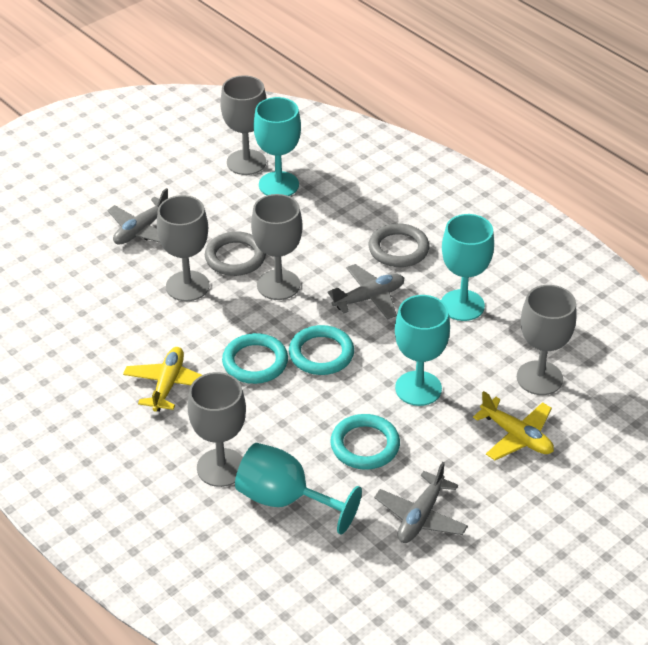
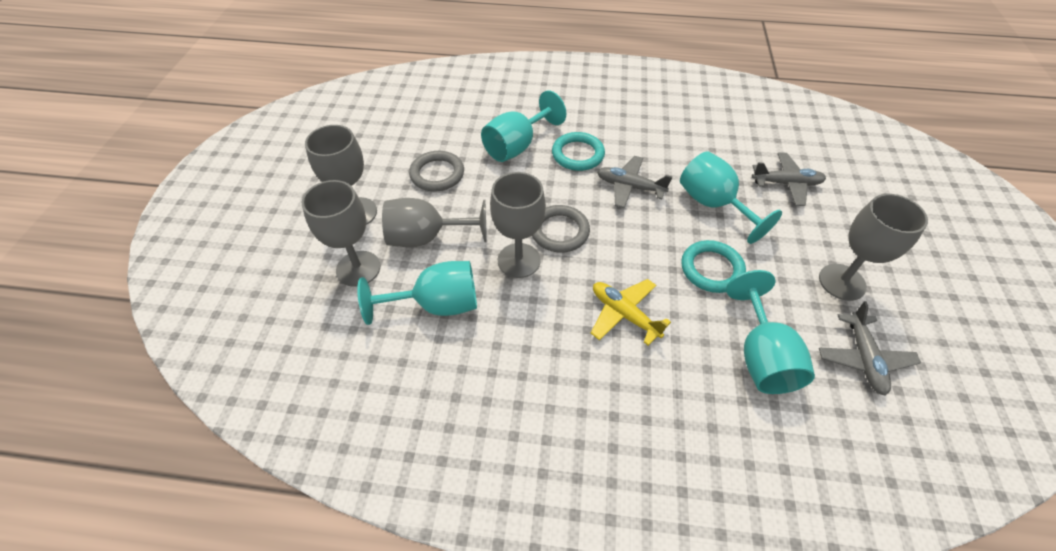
turquoise ring: [222,333,288,384] [289,325,354,375] [330,414,400,470] = 3 -> [552,132,605,171] [681,240,746,293] = 2
yellow plane: [123,347,202,412] [473,391,554,460] = 2 -> [591,279,671,346] = 1

